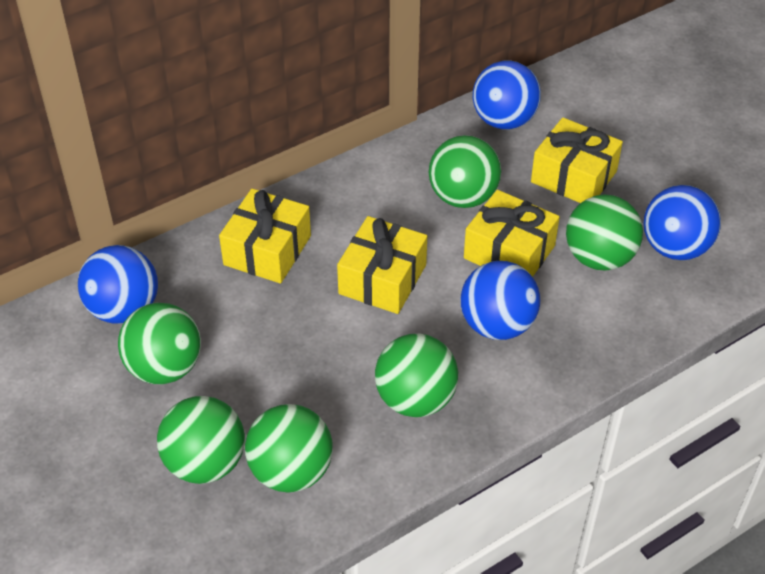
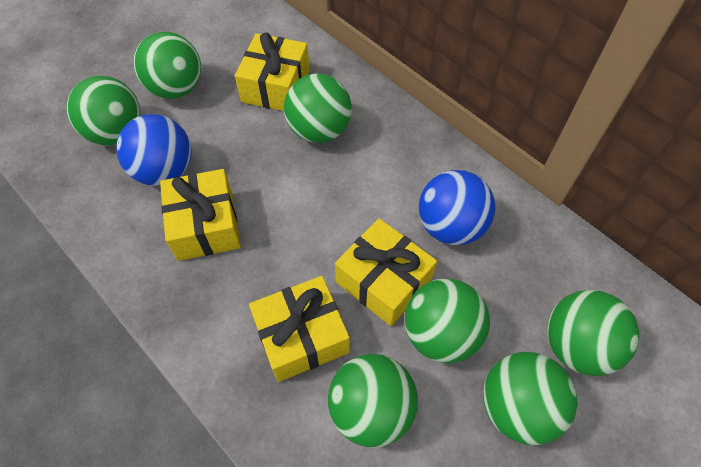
blue ball: [78,245,158,324] [460,261,540,340] [473,61,541,129] [643,185,721,260] = 4 -> [116,114,192,186] [419,170,495,245] = 2
green ball: [118,303,201,384] [157,396,245,484] [245,404,333,493] [375,334,458,417] [429,135,501,208] [566,195,643,271] = 6 -> [67,76,140,145] [133,32,201,99] [284,74,352,143] [328,354,418,448] [405,278,490,363] [483,352,577,445] [547,290,640,376] = 7

